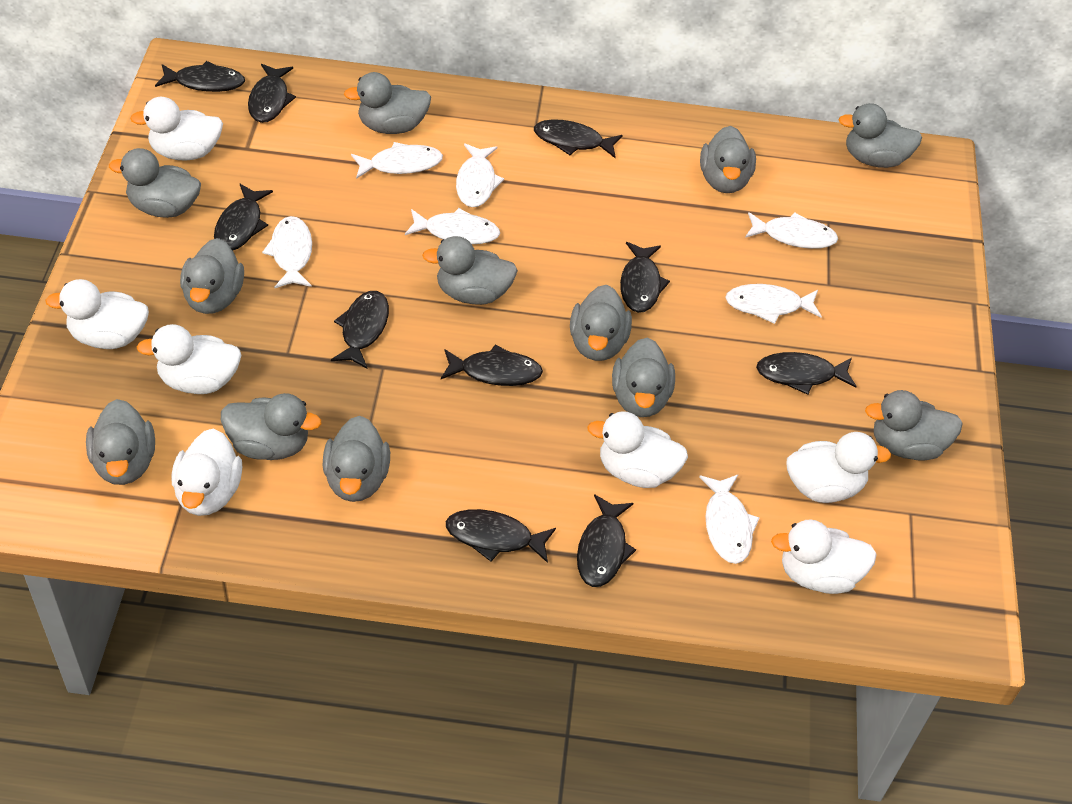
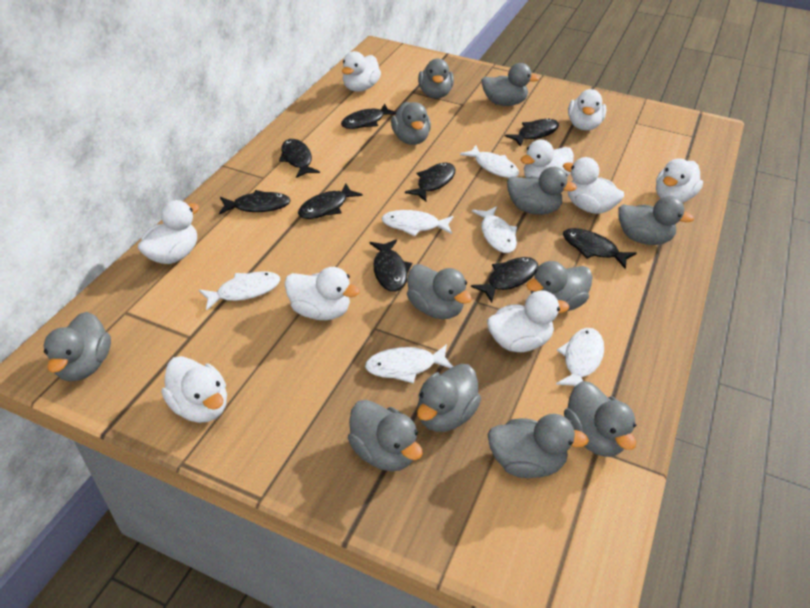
black fish: [155,61,245,92] [214,184,273,251] [248,64,296,123] [331,291,389,369] [441,344,543,386] [446,509,556,563] [534,119,622,158] [577,494,636,587] [620,242,670,313] [756,352,857,395] = 10 -> [219,190,291,215] [279,139,320,178] [298,184,363,219] [341,104,396,129] [369,239,412,292] [405,163,456,202] [471,257,538,303] [505,118,559,147] [563,228,637,269] = 9
white duck: [45,279,149,349] [130,97,223,161] [137,324,241,394] [172,428,242,516] [587,411,688,488] [771,519,877,594] [787,432,891,503] = 7 -> [138,200,199,264] [161,356,227,423] [284,267,360,320] [342,51,381,92] [487,290,569,352] [521,140,574,178] [563,157,624,214] [568,89,606,130] [656,158,703,203] = 9
white fish: [262,216,312,288] [351,142,443,179] [405,208,500,244] [456,143,504,207] [699,474,760,564] [725,284,822,324] [745,212,838,249] = 7 -> [199,271,280,311] [365,344,453,383] [382,210,454,236] [460,145,519,178] [472,206,517,253] [556,328,604,386] = 6

